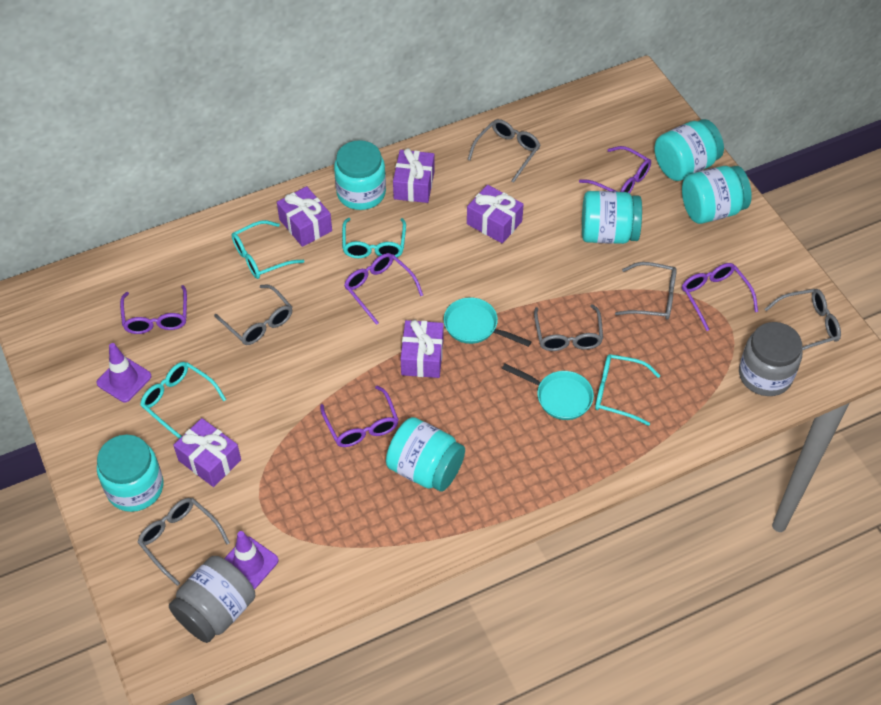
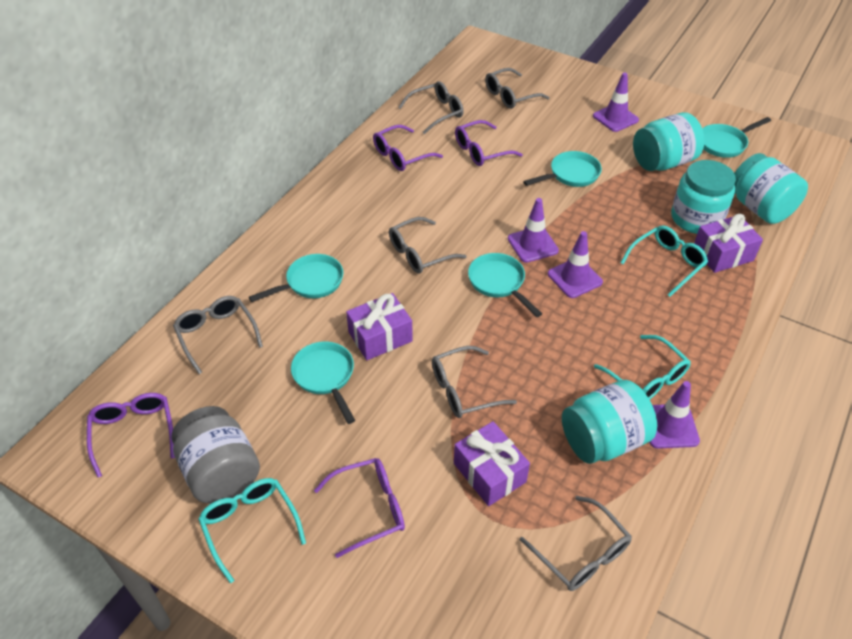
grey jar: [169,556,255,643] [739,322,802,396] = 2 -> [171,406,260,504] = 1
purple gift: [173,418,241,487] [277,186,332,247] [393,148,435,203] [401,320,444,378] [467,185,524,244] = 5 -> [346,293,413,360] [454,421,530,506] [694,214,763,273] = 3
purple glasses: [120,285,187,334] [320,386,398,447] [344,253,423,325] [579,146,651,194] [682,263,758,331] = 5 -> [87,393,175,477] [314,458,405,558] [373,125,443,171] [455,120,523,166] = 4
purple traffic cone: [96,343,151,402] [224,531,278,590] = 2 -> [508,198,559,263] [548,231,603,298] [593,72,639,132] [649,381,700,448] = 4
turquoise glasses: [140,362,226,439] [232,220,304,279] [342,218,406,258] [595,354,660,426] = 4 -> [198,478,306,583] [594,335,691,400] [621,225,708,297] = 3
turquoise jar: [97,435,163,512] [334,140,386,210] [386,417,465,492] [582,191,642,244] [655,119,724,181] [682,166,752,224] = 6 -> [562,380,657,464] [633,112,705,171] [671,160,736,234] [734,153,808,224] = 4
turquoise pan: [444,297,532,347] [502,363,594,420] = 2 -> [249,254,343,302] [291,341,355,424] [468,253,542,317] [523,151,602,187] [702,117,771,158] = 5

